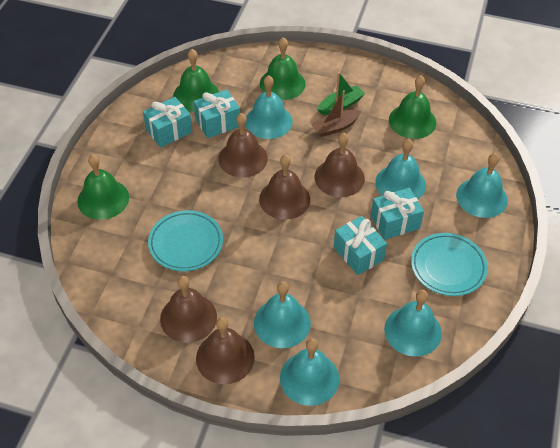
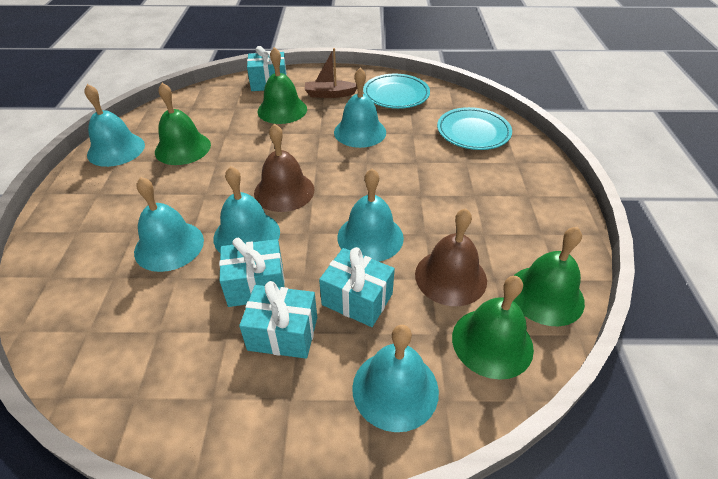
brown bell: [160,276,217,343] [196,317,255,384] [218,113,268,178] [259,154,310,220] [315,133,365,197] = 5 -> [254,123,314,212] [415,208,487,306] = 2
green boat: [317,72,365,115] = 1 -> none = 0

